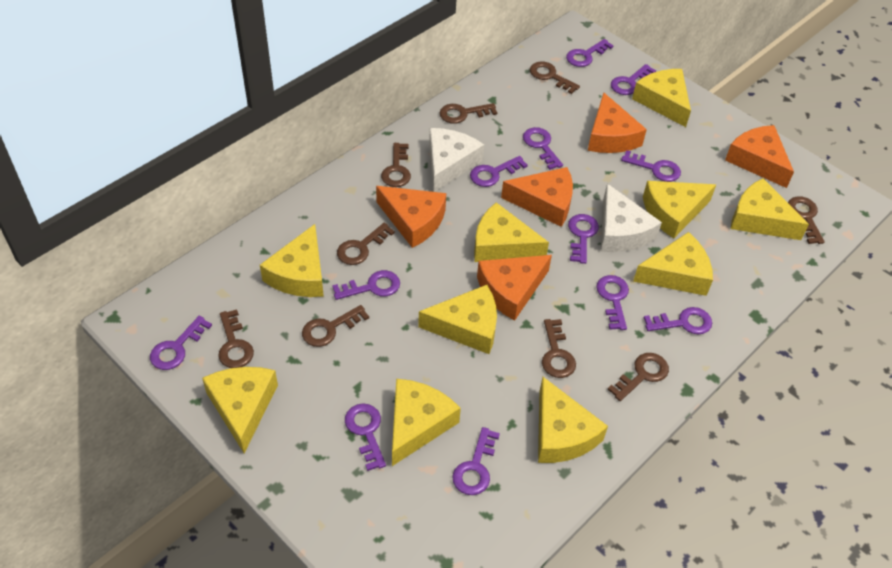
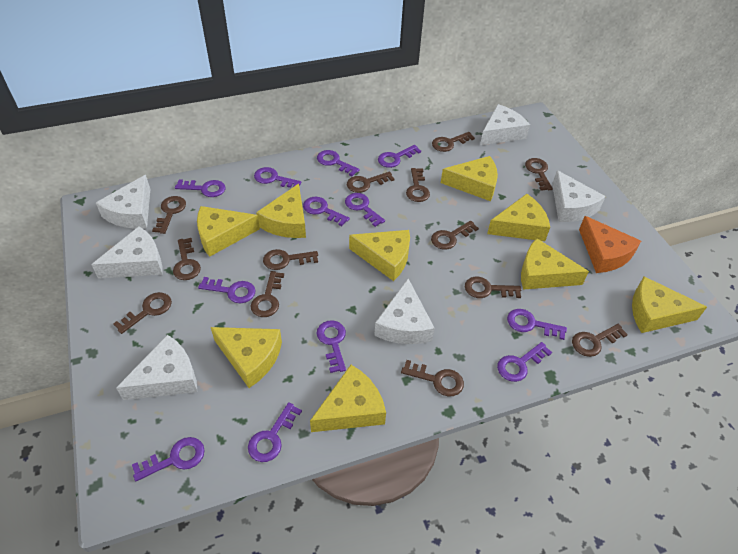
brown key: [218,309,254,368] [302,305,369,347] [337,223,395,265] [381,143,411,187] [440,103,497,124] [530,62,580,94] [542,319,576,378] [607,353,669,401] [788,196,825,244] = 9 -> [113,292,172,334] [152,196,186,234] [173,238,201,280] [251,271,284,317] [263,249,318,270] [347,172,394,193] [401,360,464,396] [406,168,430,202] [431,221,479,250] [432,132,475,152] [465,277,521,298] [525,158,553,191] [572,324,628,357] = 13
orange cheese: [376,186,446,248] [477,255,552,321] [501,167,573,227] [588,92,647,153] [725,125,794,188] = 5 -> [579,216,641,273] = 1
white cheese: [429,128,484,192] [601,184,662,252] = 2 -> [91,226,163,279] [96,175,150,229] [116,335,197,400] [374,279,435,344] [480,104,530,145] [552,170,606,222] = 6
yellow cheese: [202,367,278,453] [260,224,324,297] [392,379,461,466] [418,285,497,354] [474,202,549,262] [538,377,608,463] [632,69,691,127] [633,232,713,296] [643,181,716,239] [731,178,809,240] = 10 -> [197,206,260,257] [211,327,282,388] [256,184,306,238] [310,365,386,432] [349,230,410,281] [441,156,498,201] [487,194,550,241] [521,238,589,290] [632,276,707,333] = 9

